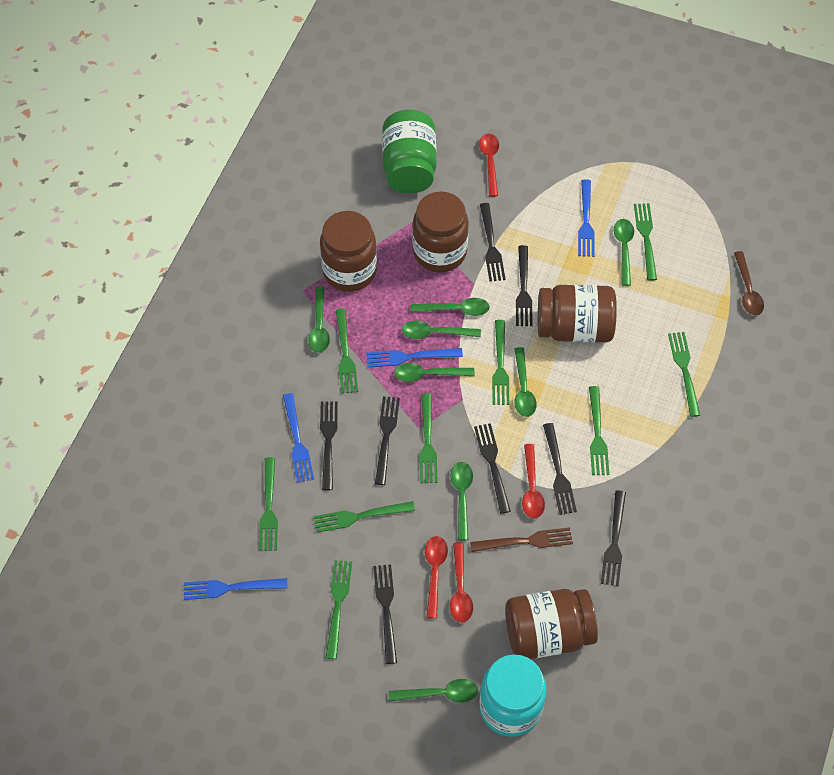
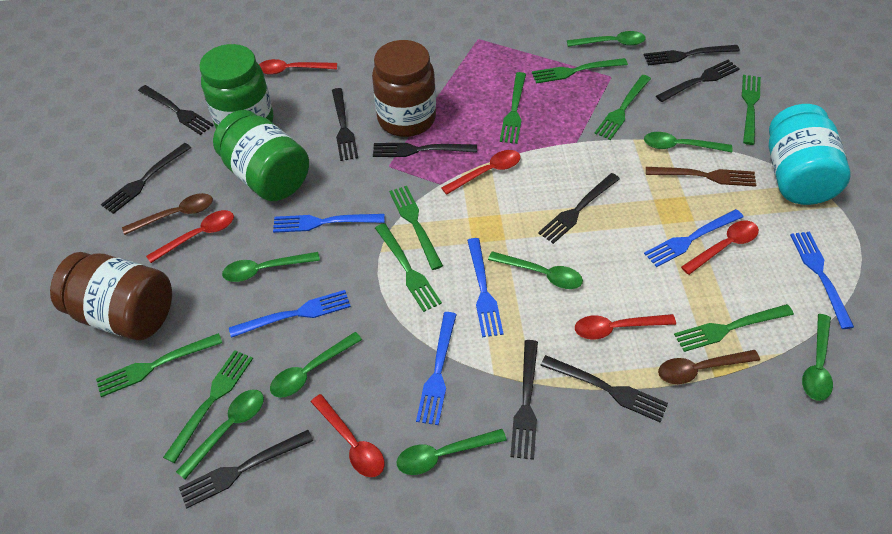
black fork: [320,401,338,490] [373,564,397,664] [375,396,400,485] [474,423,511,514] [480,203,506,282] [516,245,533,326] [543,423,577,515] [601,490,626,586] = 8 -> [101,143,191,214] [138,85,214,135] [179,430,313,508] [332,88,358,161] [373,143,477,157] [510,340,538,460] [538,173,620,244] [540,355,668,423] [644,45,740,65] [656,60,740,102] = 10
blue fork: [184,578,288,600] [283,393,314,483] [366,348,463,368] [578,179,595,257] = 4 -> [229,290,351,338] [273,214,384,233] [416,312,457,425] [467,238,504,337] [644,209,743,267] [790,232,854,329] = 6
brown jar: [320,211,377,292] [412,192,469,273] [505,589,598,659] [538,285,617,343] = 4 -> [50,252,172,340] [372,40,436,137] = 2
brown spoon: [734,251,764,316] = 1 -> [122,193,213,235] [658,350,760,384] = 2
green jar: [382,110,437,193] = 1 -> [199,44,273,128] [213,110,309,201] = 2
red spoon: [425,536,448,619] [450,542,473,622] [479,134,499,197] [522,444,545,519] = 4 -> [146,210,234,263] [259,59,337,75] [311,394,385,477] [441,150,520,195] [575,314,676,340] [681,221,759,275] = 6

